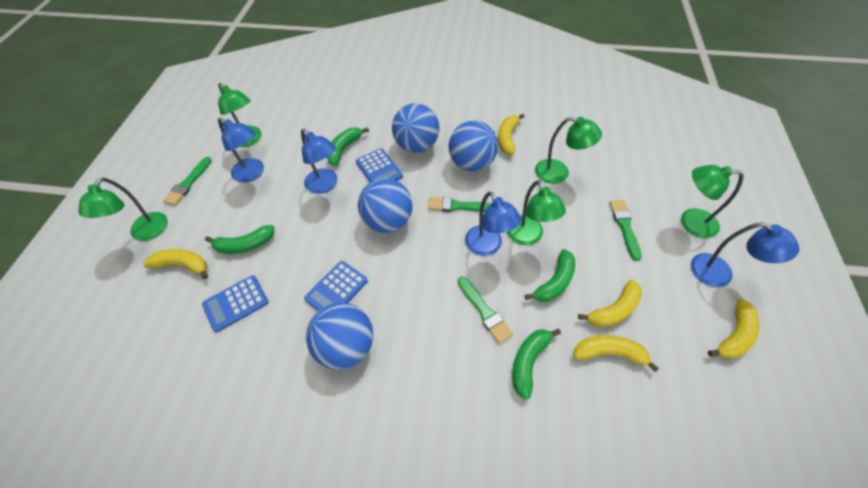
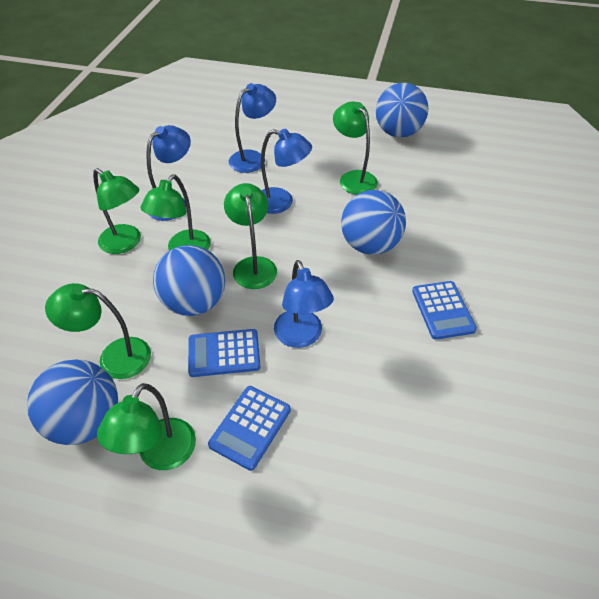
green banana: [205,225,275,254] [327,128,369,166] [512,329,561,400] [525,249,575,302] = 4 -> none = 0
green brush: [163,157,212,206] [428,197,492,212] [458,276,513,344] [609,200,642,261] = 4 -> none = 0
green lamp: [78,178,168,241] [218,83,261,147] [507,180,566,245] [535,117,602,184] [681,165,743,238] = 5 -> [45,283,151,379] [93,168,141,254] [97,383,196,470] [140,174,211,251] [224,183,277,289] [333,101,378,195] = 6
yellow banana: [143,249,208,280] [498,114,525,155] [573,335,659,372] [578,280,642,327] [708,299,759,359] = 5 -> none = 0

